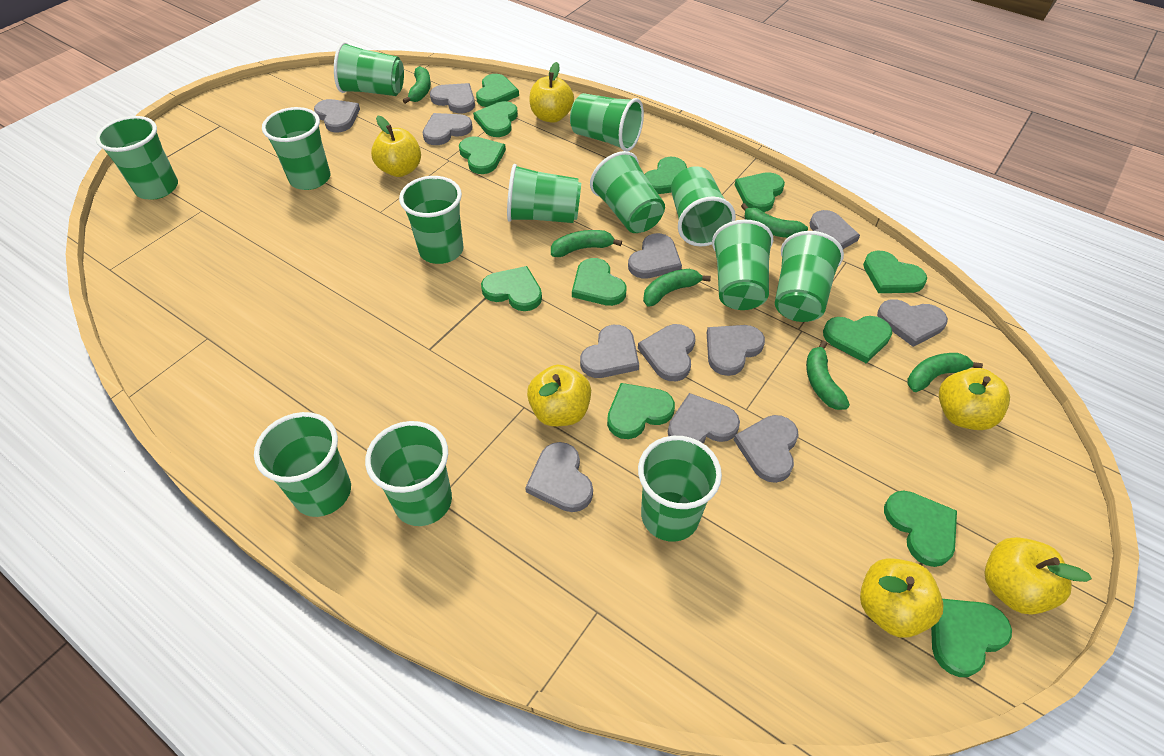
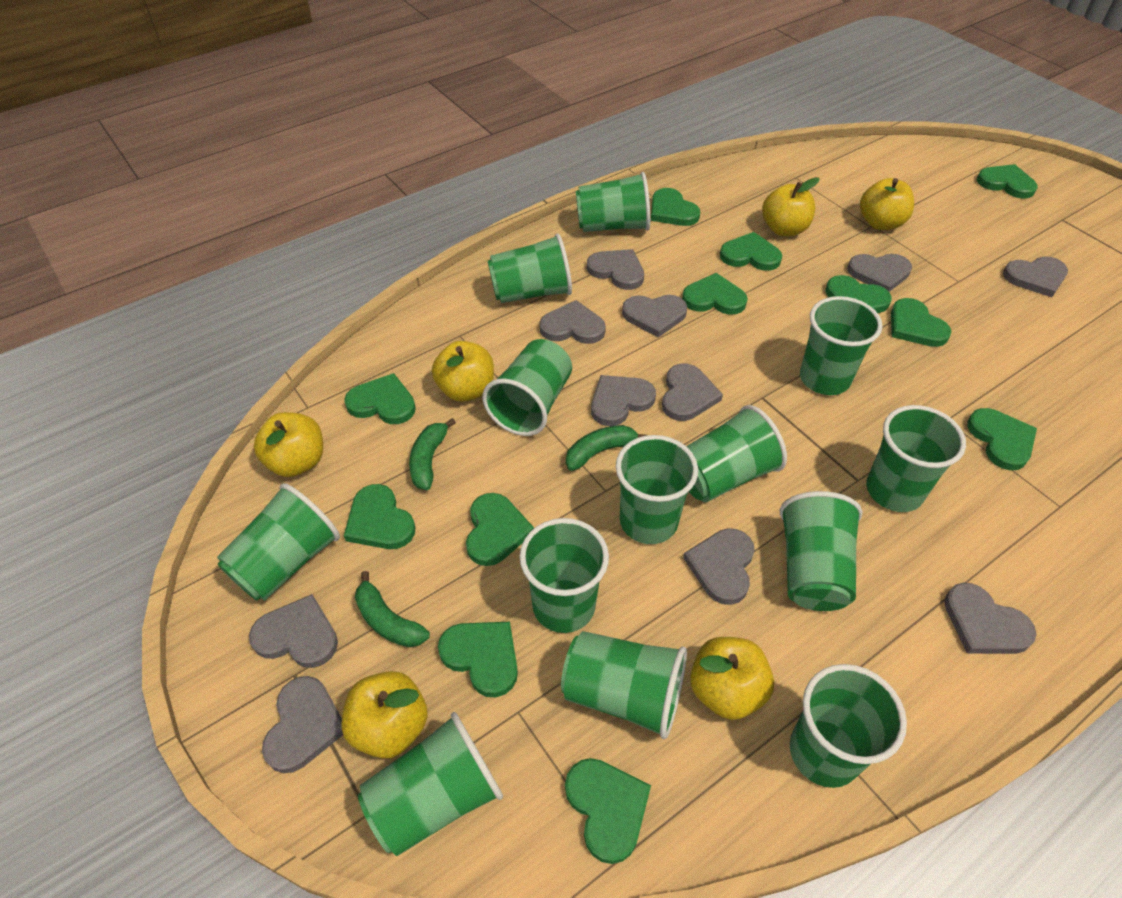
green banana: [403,66,431,104] [551,230,622,257] [643,269,711,307] [741,203,808,238] [806,341,850,410] [907,353,983,392] = 6 -> [355,571,430,647] [409,418,456,490] [566,425,647,471] = 3
grey heart: [314,99,360,132] [423,113,472,145] [430,83,475,113] [525,442,593,512] [580,325,639,378] [628,233,682,279] [638,324,696,381] [668,393,740,443] [707,325,765,376] [734,415,799,483] [809,210,860,249] [877,299,948,347] = 12 -> [249,594,338,668] [262,676,343,773] [540,300,606,344] [587,249,644,290] [591,375,656,426] [622,295,687,338] [662,364,723,421] [683,528,755,605] [848,254,912,292] [944,583,1037,654] [1003,257,1068,297] = 11

